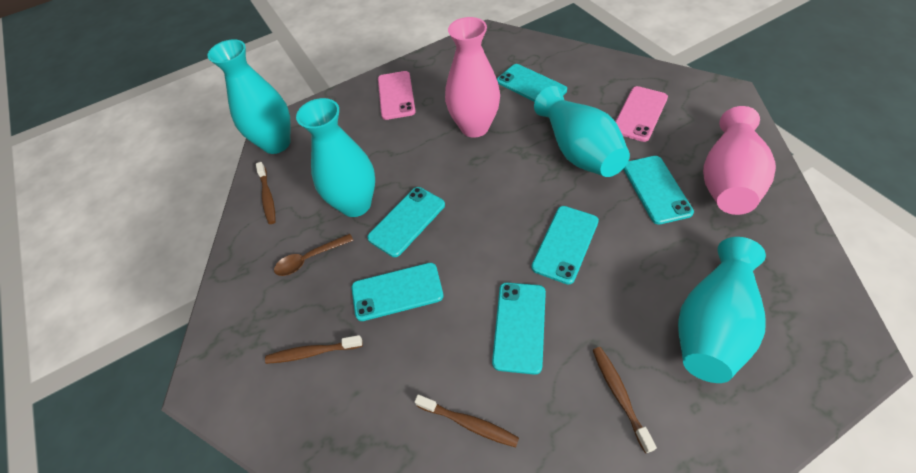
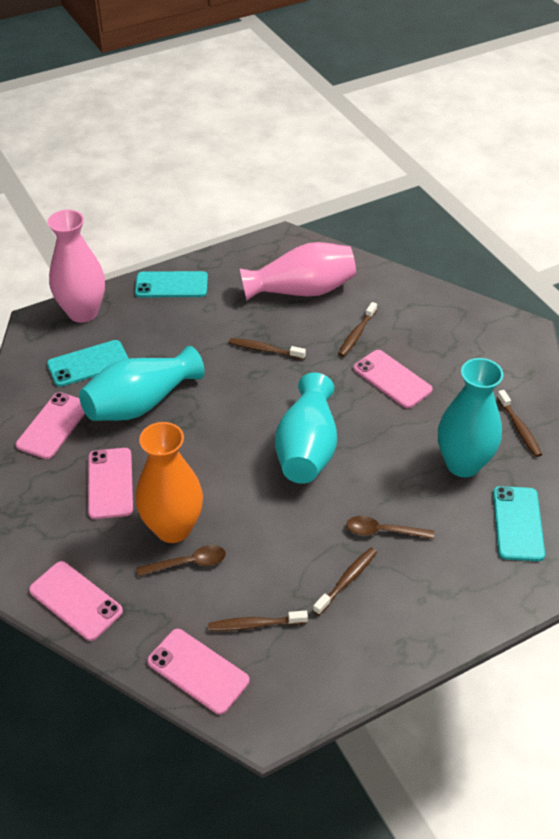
brown spoon: [274,234,354,276] = 1 -> [136,545,226,576] [346,516,434,539] = 2
brown toothbrush: [256,162,276,224] [265,335,363,364] [414,395,519,448] [593,347,657,453] = 4 -> [208,611,308,631] [229,338,306,360] [313,547,377,615] [338,302,377,357] [497,390,542,457] = 5
orange vase: none = 0 -> [136,422,203,543] = 1
pink phone: [378,71,416,120] [615,86,668,142] = 2 -> [16,392,85,459] [29,561,123,641] [88,448,133,519] [147,629,249,715] [353,350,433,408] = 5
turquoise phone: [352,263,444,321] [367,187,445,257] [492,283,546,375] [497,64,567,102] [531,206,599,285] [623,156,694,225] = 6 -> [47,340,129,387] [135,271,208,297] [493,486,545,561] = 3
turquoise vase: [208,39,291,154] [296,98,375,217] [534,86,630,177] [678,237,766,383] = 4 -> [79,346,205,421] [275,373,337,484] [438,358,503,477] = 3

